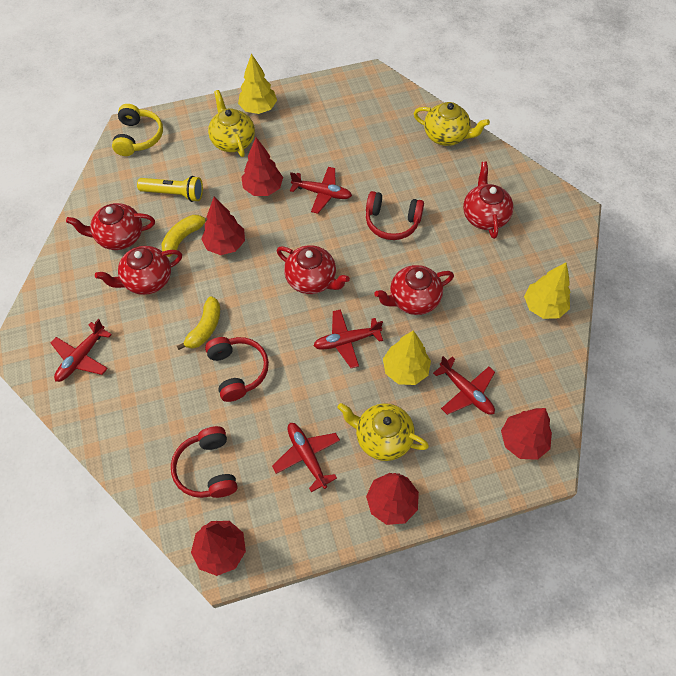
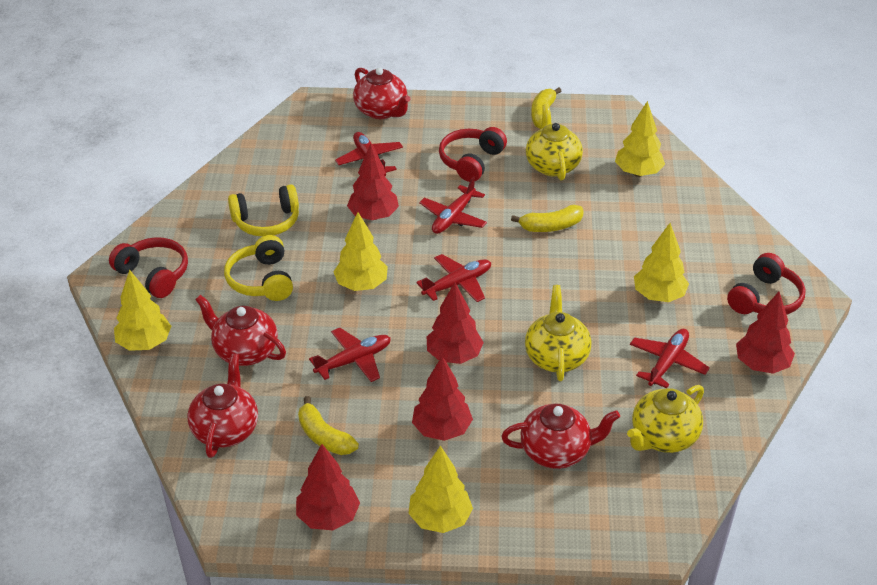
red teapot: [66,203,155,250] [95,246,182,295] [277,245,350,294] [375,265,454,315] [463,162,514,239] = 5 -> [187,354,258,458] [195,295,286,366] [353,67,411,119] [501,404,620,469] = 4
yellow banana: [161,215,208,257] [177,296,220,350] = 2 -> [298,396,359,455] [511,205,584,232] [531,88,561,129] = 3
yellow flashlight: [137,176,203,202] = 1 -> none = 0
yellow headphones: [112,104,163,156] = 1 -> [224,235,293,301] [228,185,299,236] = 2
yellow tree: [238,53,277,114] [383,331,431,385] [524,262,571,319] = 3 -> [114,269,171,351] [333,212,388,291] [409,445,473,533] [615,101,665,177] [634,223,689,302] = 5

